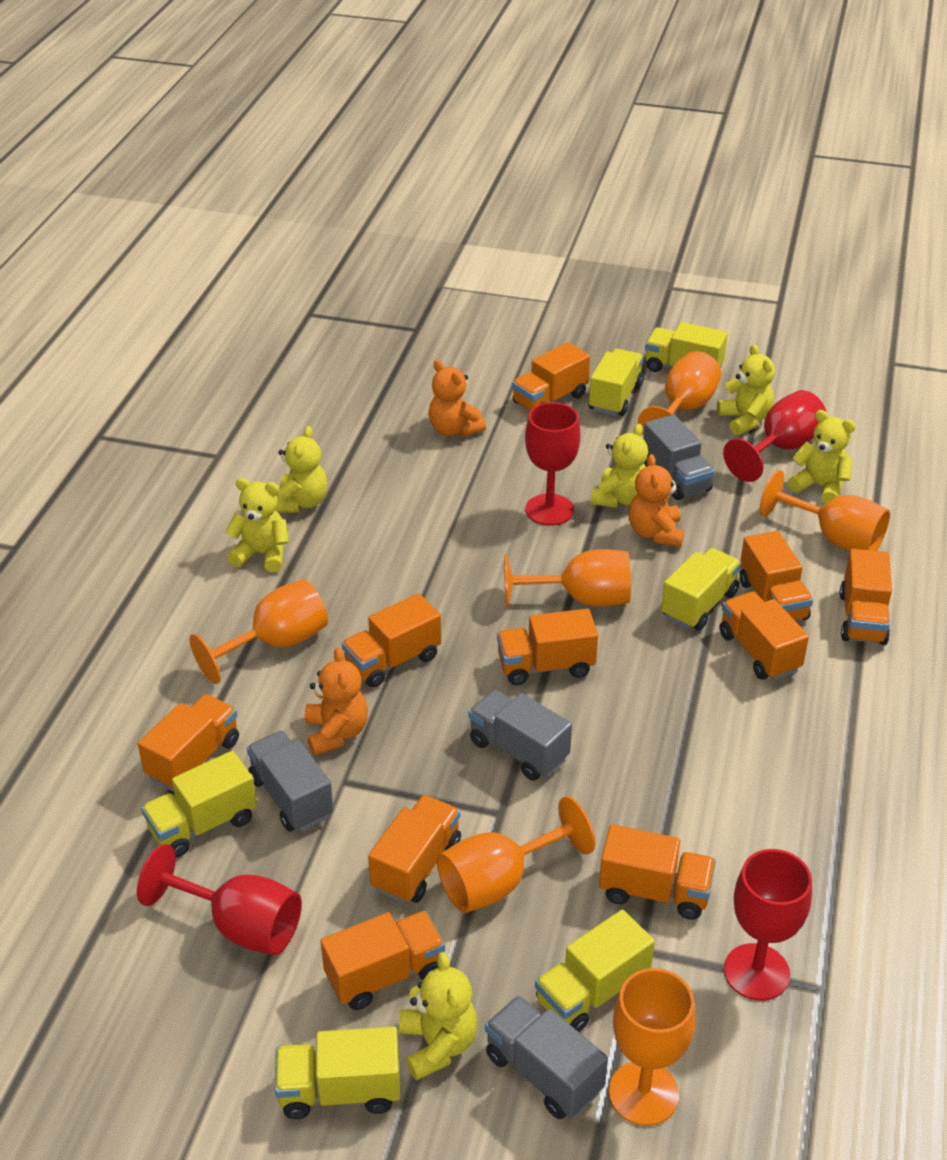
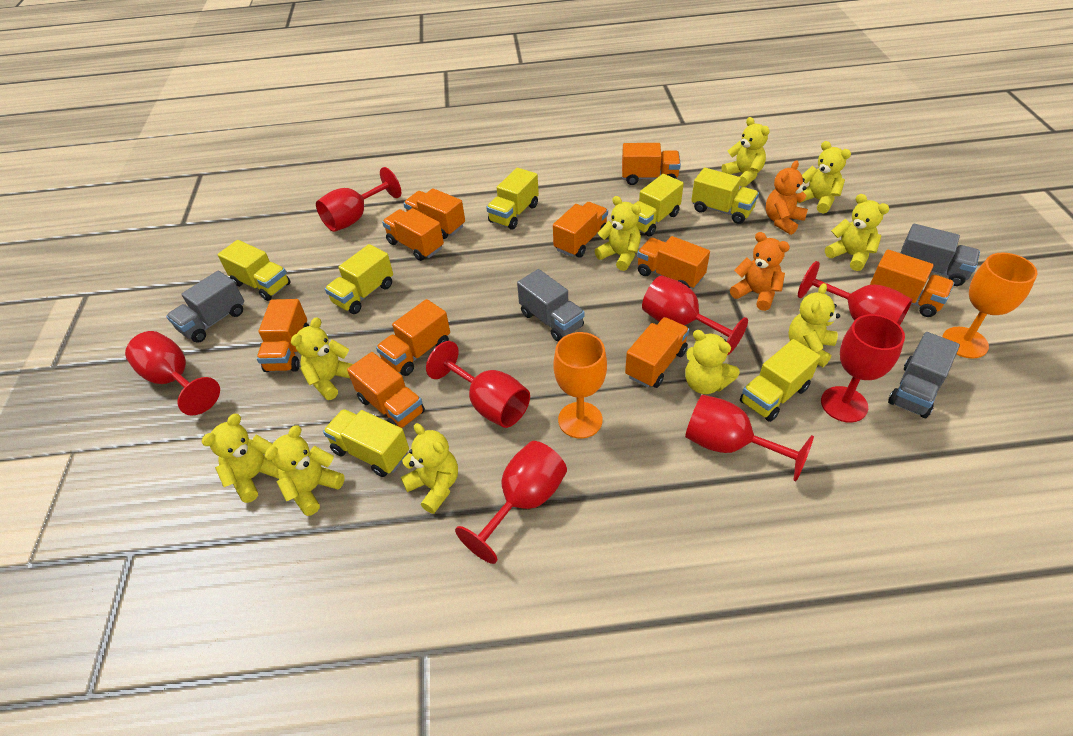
orange goblet: [190,579,328,684] [437,796,595,913] [504,549,631,607] [609,968,695,1126] [638,351,721,436] [760,470,890,552] = 6 -> [554,332,607,438] [942,253,1037,358] = 2
orange teddy bear: [305,647,368,756] [429,360,486,437] [629,454,684,547] = 3 -> [730,232,790,311] [766,161,808,235] = 2
red goblet: [137,844,302,955] [525,402,581,526] [723,390,826,482] [724,849,812,1001] = 4 -> [125,331,220,415] [316,167,401,232] [426,341,530,428] [455,441,567,564] [642,276,748,355] [685,395,814,481] [798,261,912,325] [821,314,905,422] = 8
yellow teddy bear: [225,478,289,572] [276,426,328,512] [399,952,478,1081] [590,424,648,508] [717,344,775,435] [788,410,856,504] = 6 -> [202,414,279,503] [265,425,345,516] [291,317,353,400] [401,423,458,514] [595,196,641,271] [685,330,740,394] [721,117,770,187] [788,283,840,367] [797,141,851,214] [825,194,889,271] = 10
yellow truck: [141,751,257,858] [275,1026,400,1119] [535,910,655,1032] [588,349,644,416] [645,322,728,372] [661,548,742,631] = 6 -> [218,240,290,301] [323,409,409,477] [325,244,393,314] [486,168,539,230] [635,174,684,237] [691,168,759,224] [740,339,821,422] = 7

